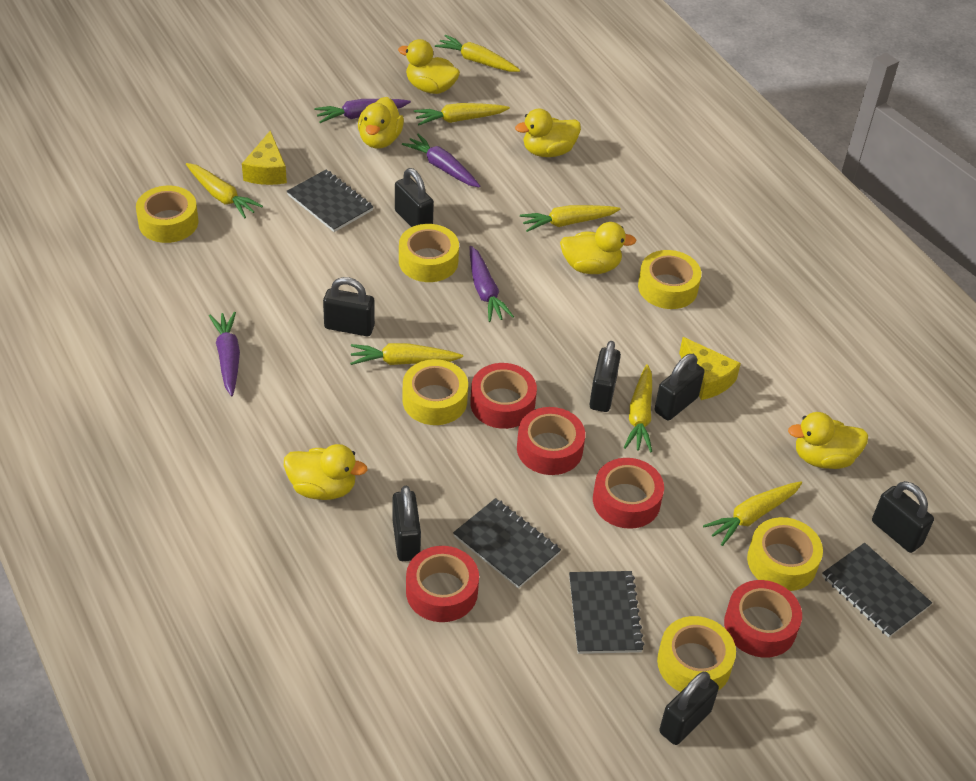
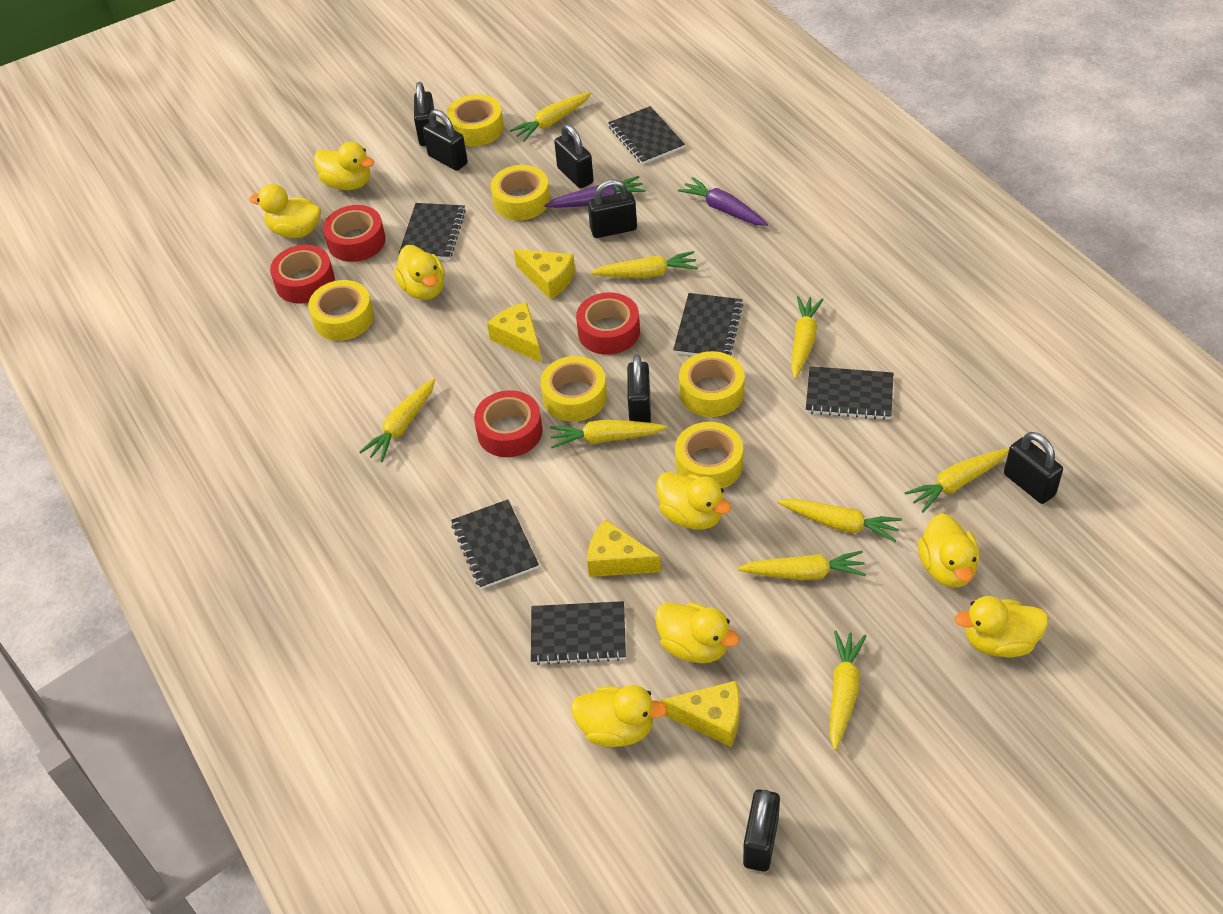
black notebook: [287,170,374,232] [453,498,561,589] [569,571,644,654] [822,543,932,637] = 4 -> [399,203,466,260] [451,499,539,589] [531,601,626,665] [608,106,685,165] [673,293,743,356] [806,366,893,420] = 6
purple carrot: [209,312,240,396] [314,99,411,123] [402,133,480,188] [470,246,514,322] = 4 -> [545,176,646,208] [678,177,768,226] = 2
red tape: [406,546,479,622] [470,363,537,429] [517,407,585,475] [593,458,664,529] [724,580,802,658] = 5 -> [270,245,335,303] [323,205,386,262] [474,390,543,457] [576,292,640,355] = 4
yellow carrot: [186,163,263,218] [350,343,463,365] [414,103,510,125] [435,35,520,72] [520,205,621,232] [624,364,652,452] [703,481,802,546] = 7 -> [359,378,435,462] [510,92,591,142] [550,420,667,448] [591,251,698,278] [737,551,866,580] [778,499,902,542] [791,296,824,379] [830,631,866,750] [904,448,1009,513] = 9
yellow cheese: [242,131,287,185] [679,337,741,400] = 2 -> [487,302,541,363] [514,249,575,300] [587,519,661,577] [661,681,740,747] = 4
yellow duck: [284,444,367,500] [358,97,404,148] [398,39,460,94] [515,109,581,157] [560,222,637,274] [788,412,868,469] = 6 -> [250,184,321,238] [314,142,374,190] [394,245,445,300] [571,685,667,747] [655,602,740,663] [656,472,732,530] [918,513,979,588] [955,596,1048,658] = 8

